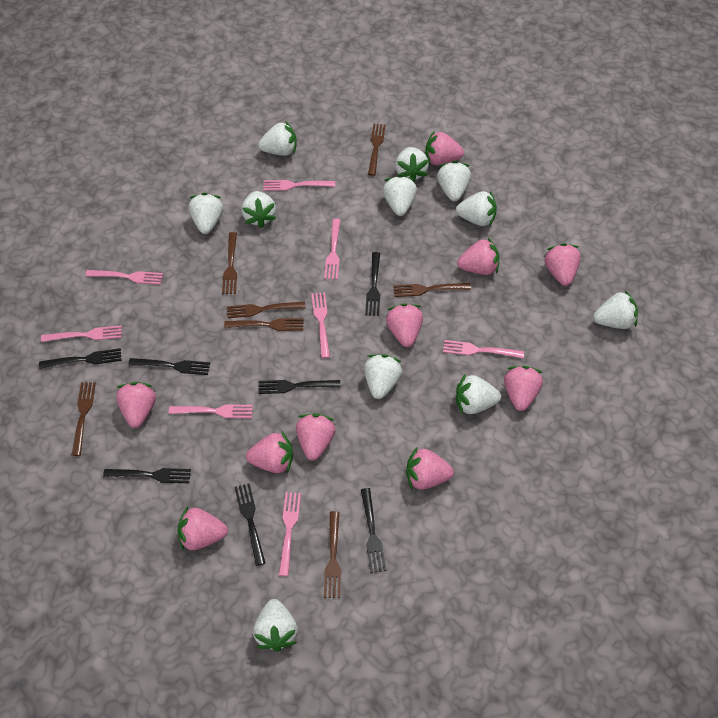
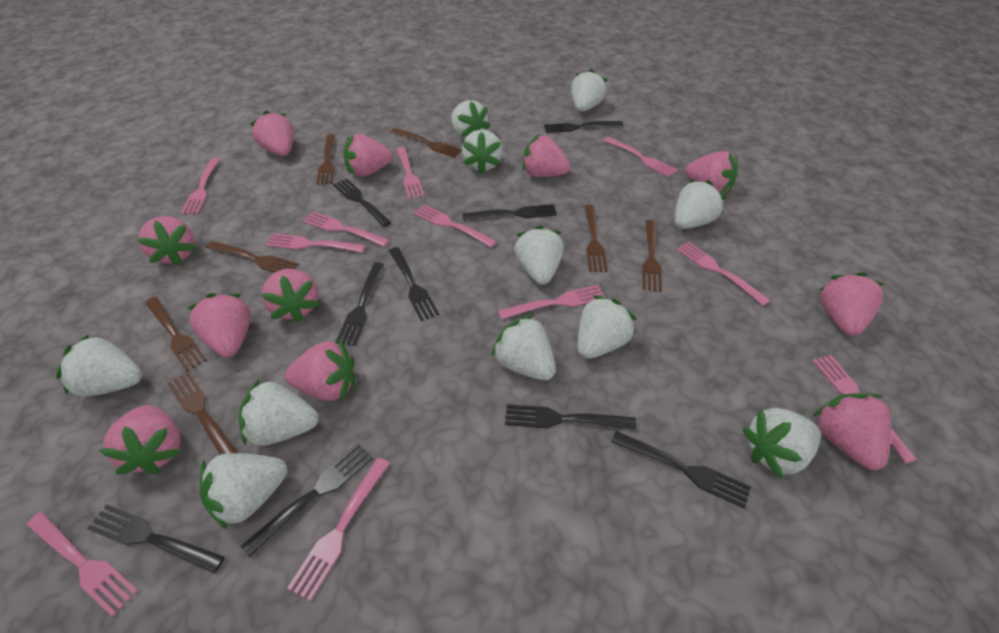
black fork: [39,348,121,369] [103,468,191,483] [128,358,210,375] [235,483,265,566] [258,380,340,394] [361,488,386,573] [365,252,380,316] = 7 -> [87,504,225,573] [241,443,373,558] [333,178,392,227] [336,262,384,346] [389,247,439,321] [462,204,557,220] [505,404,636,430] [544,121,623,133] [611,431,751,509] = 9
pink fork: [41,325,122,342] [86,270,163,285] [169,404,253,418] [263,180,335,191] [279,492,301,576] [312,292,330,358] [324,219,340,280] [443,340,524,358] = 8 -> [26,512,138,617] [181,158,220,214] [266,234,365,253] [287,457,390,601] [303,211,390,247] [396,146,424,199] [414,204,497,247] [498,285,605,319] [603,137,678,177] [676,242,770,306] [813,355,917,464] = 11
pink strawberry: [116,382,156,428] [177,506,228,550] [246,432,293,473] [296,413,336,460] [386,304,423,347] [406,447,454,490] [425,130,464,165] [457,238,499,275] [504,366,543,411] [544,243,581,286] = 10 -> [99,405,181,474] [137,216,196,266] [187,293,251,357] [250,110,293,156] [262,268,320,323] [285,339,355,401] [344,134,393,177] [522,134,571,177] [686,151,738,194] [812,393,891,470] [820,272,885,336] = 11

